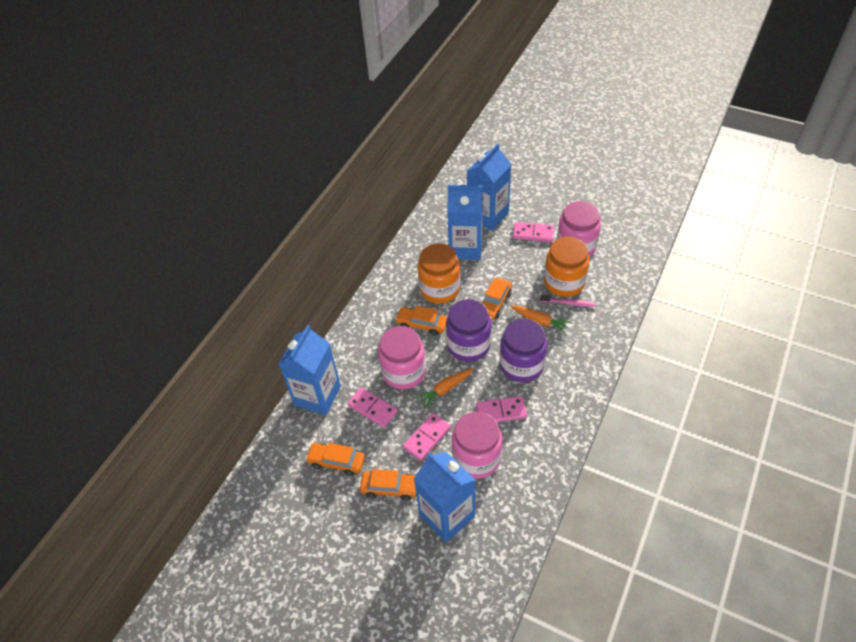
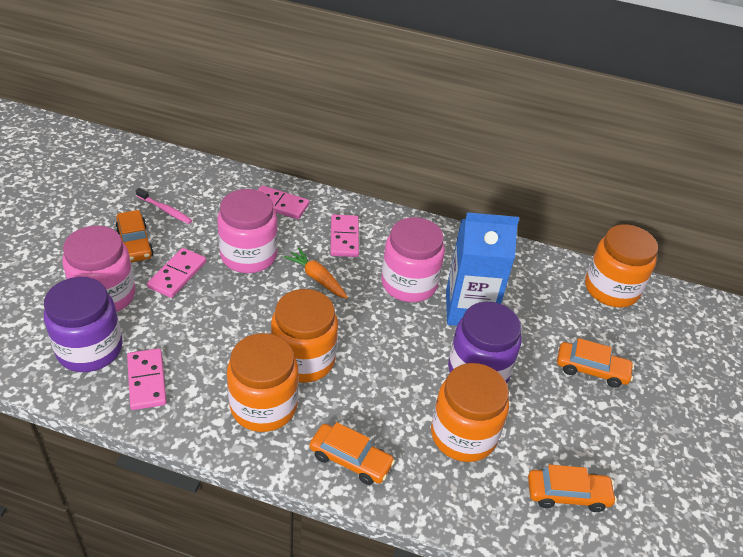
blue carton: [279,325,341,415] [414,451,475,543] [447,185,483,260] [467,144,512,231] = 4 -> [446,212,519,326] = 1
orange carrot: [416,368,473,409] [511,306,571,334] = 2 -> [284,247,348,299] = 1
orange jar: [417,244,461,304] [544,237,590,297] = 2 -> [227,333,299,432] [271,289,338,383] [431,363,509,462] [585,224,658,308] = 4

